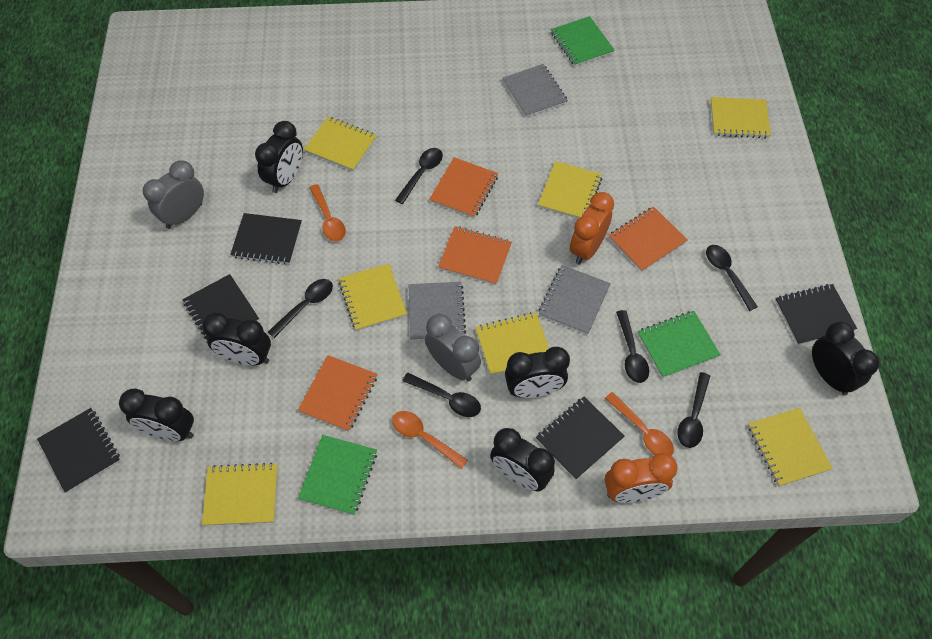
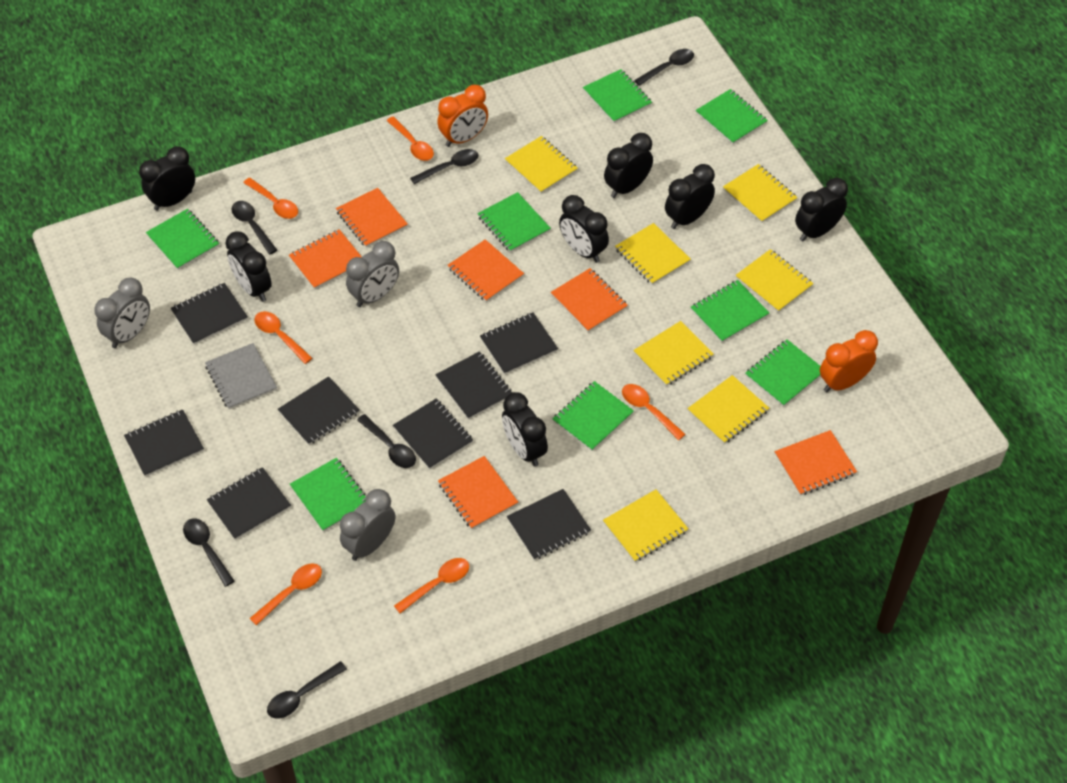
black clock: [119,389,194,441] [202,312,271,366] [255,121,303,193] [490,428,555,491] [505,347,570,398] [812,322,880,395] = 6 -> [139,146,195,211] [225,231,272,302] [502,392,548,467] [559,195,609,263] [604,133,653,198] [665,164,715,229] [795,178,848,242] = 7
black notebook: [37,408,120,493] [182,274,259,344] [230,213,302,265] [536,397,625,480] [775,284,857,345] = 5 -> [124,409,204,477] [171,283,248,345] [207,467,291,540] [278,376,359,445] [393,398,473,469] [435,351,512,420] [480,313,558,375] [507,489,591,560] = 8
green notebook: [298,435,377,515] [551,16,615,66] [637,311,721,378] = 3 -> [146,209,219,270] [290,458,366,532] [477,192,551,252] [553,381,634,451] [583,69,652,123] [691,280,769,343] [696,89,768,144] [745,339,821,407] = 8
grey clock: [143,160,204,229] [425,314,481,382] = 2 -> [94,278,150,348] [340,489,396,561] [346,241,399,307] = 3
grey notebook: [409,282,466,341] [503,64,568,118] [538,265,611,335] = 3 -> [205,343,277,409] = 1
orange notebook: [298,355,377,432] [429,157,498,218] [438,226,512,285] [608,206,687,272] = 4 -> [289,229,362,289] [336,188,408,248] [438,456,518,529] [447,239,524,302] [551,268,628,332] [775,430,857,496] = 6
orange spoon: [309,184,346,241] [392,411,468,469] [605,392,674,456] = 3 -> [243,177,298,219] [249,563,322,626] [254,311,312,364] [387,116,434,161] [394,558,469,613] [622,384,686,440] = 6

